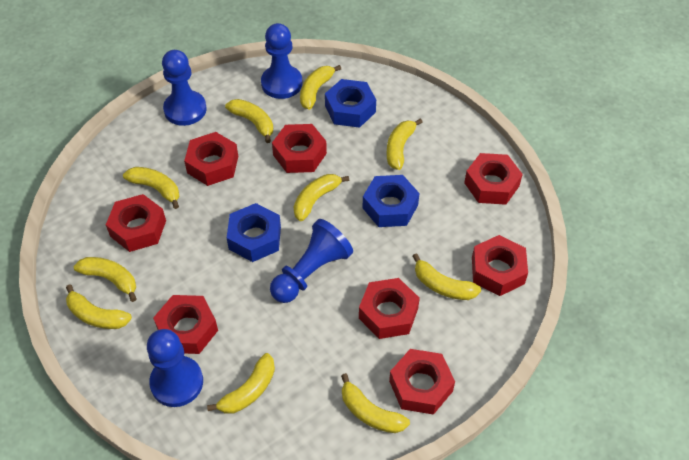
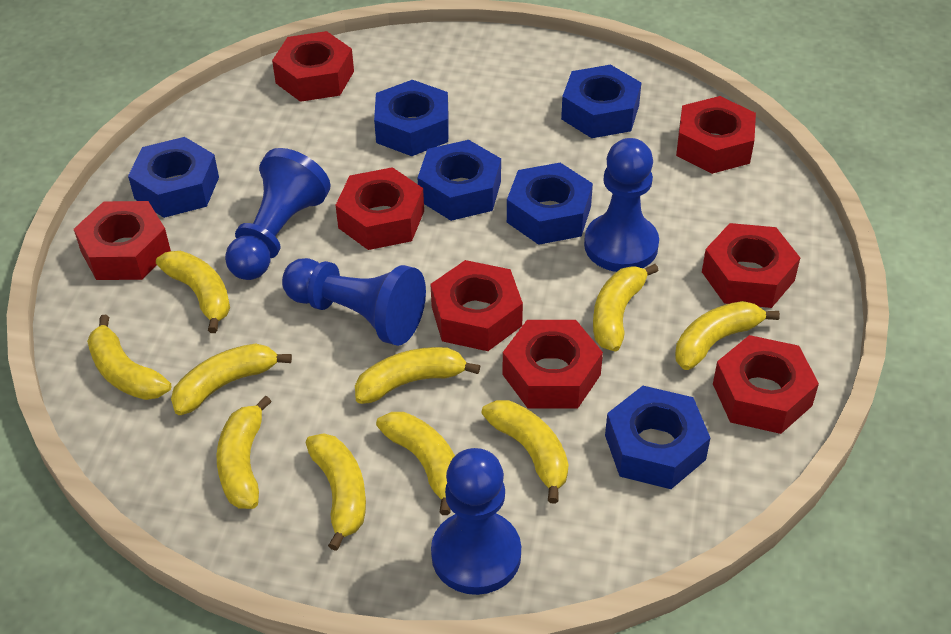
blue nut: [227,203,281,262] [325,79,376,128] [363,175,420,227] = 3 -> [128,137,219,218] [374,80,449,156] [417,140,501,221] [507,163,593,245] [561,65,641,138] [605,386,710,489] = 6

